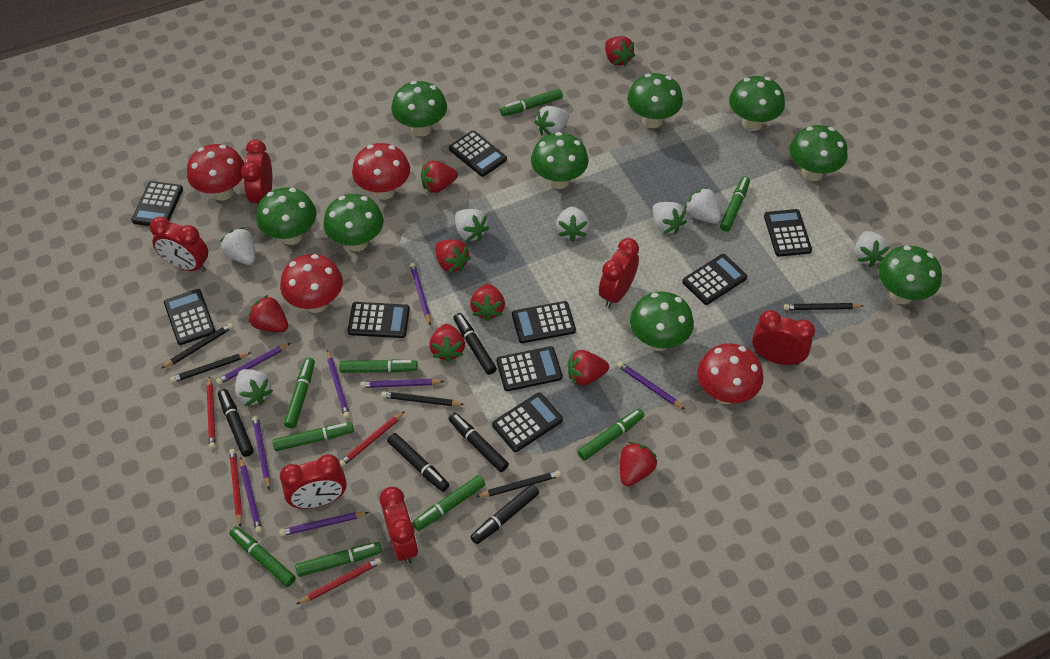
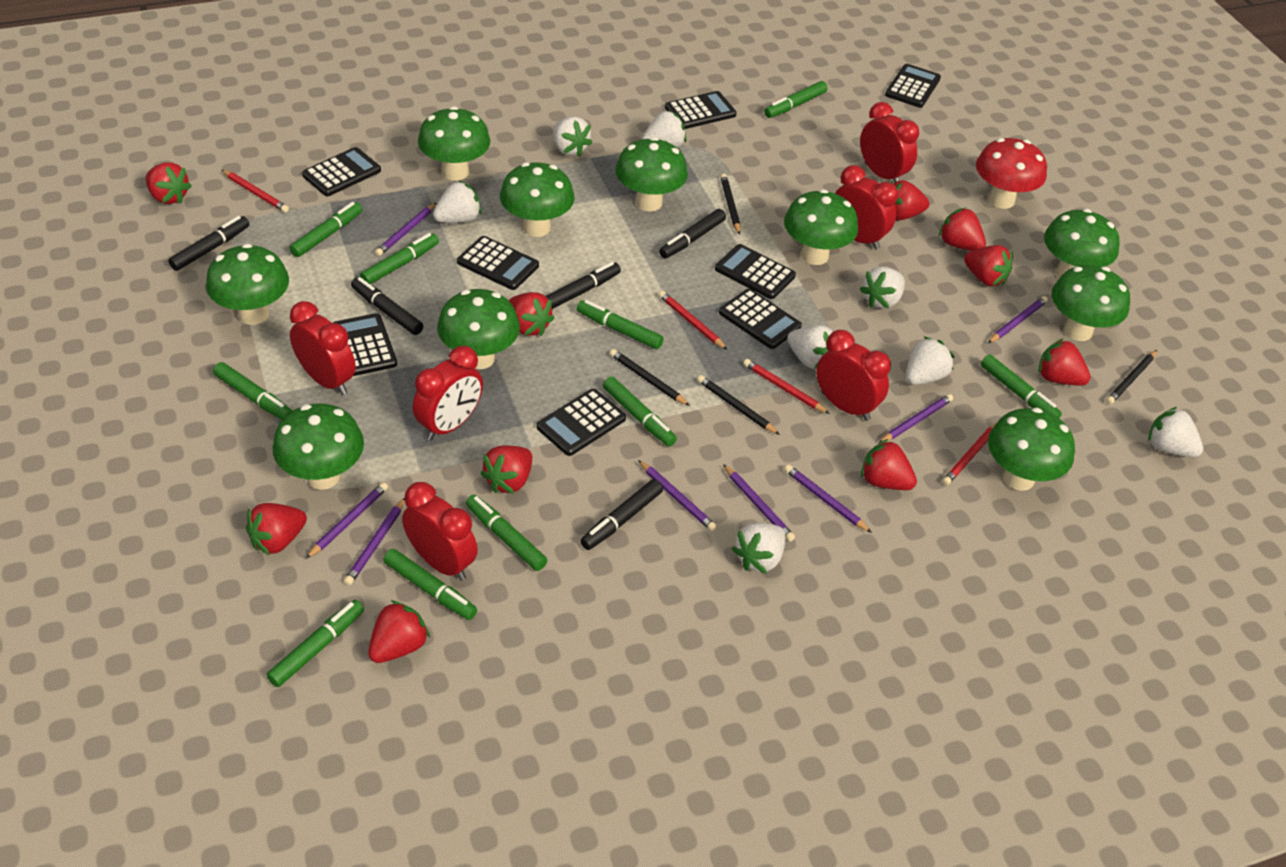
black calculator: [131,181,183,226] [164,289,215,345] [348,302,410,338] [449,131,507,177] [492,392,563,452] [496,346,562,391] [512,301,576,343] [682,254,747,305] [764,209,812,257] = 9 -> [302,147,381,196] [333,313,397,376] [457,236,539,290] [537,389,626,456] [665,91,737,129] [715,244,796,299] [719,289,802,349] [885,64,941,108] = 8
black pencil: [161,323,233,369] [170,352,252,383] [381,391,465,406] [476,470,561,497] [784,303,863,310] = 5 -> [610,349,690,406] [697,375,780,435] [720,174,741,235] [1106,350,1157,405] = 4
green marker: [229,526,296,587] [272,422,354,451] [284,358,315,428] [295,542,382,577] [339,359,418,373] [412,475,485,531] [500,89,563,116] [577,408,645,460] [720,176,750,232] = 9 -> [213,362,292,420] [267,600,364,687] [290,202,362,257] [360,233,439,284] [383,549,477,620] [466,495,547,571] [577,300,664,349] [603,377,677,446] [764,81,828,118] [981,355,1062,418] = 10
green mushroom: [256,187,316,245] [323,194,384,251] [391,81,447,136] [531,132,588,189] [627,73,683,128] [630,291,694,351] [729,76,785,131] [790,125,847,181] [878,246,942,304] = 9 -> [206,244,289,325] [272,403,364,490] [418,106,490,181] [437,289,520,369] [500,162,575,237] [615,137,688,212] [784,189,858,265] [988,408,1075,491] [1044,209,1119,278] [1052,265,1130,341] = 10
red mushroom: [187,144,244,201] [280,254,343,313] [352,143,410,200] [697,343,764,404] = 4 -> [976,138,1047,209] = 1
red strawberry: [248,295,288,332] [421,161,458,193] [429,324,465,363] [435,240,471,273] [470,284,505,321] [568,350,609,386] [605,36,635,66] [620,442,657,486] = 8 -> [146,162,192,204] [246,503,307,555] [368,600,430,663] [480,445,532,494] [509,292,554,336] [861,439,917,490] [891,180,929,220] [939,207,986,251] [964,245,1013,286] [1038,338,1091,386] = 10

